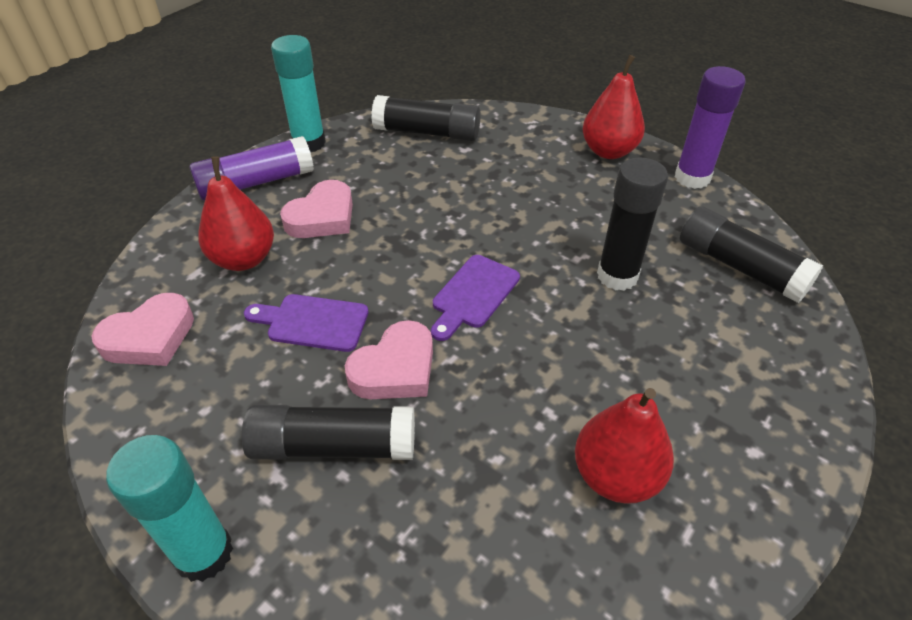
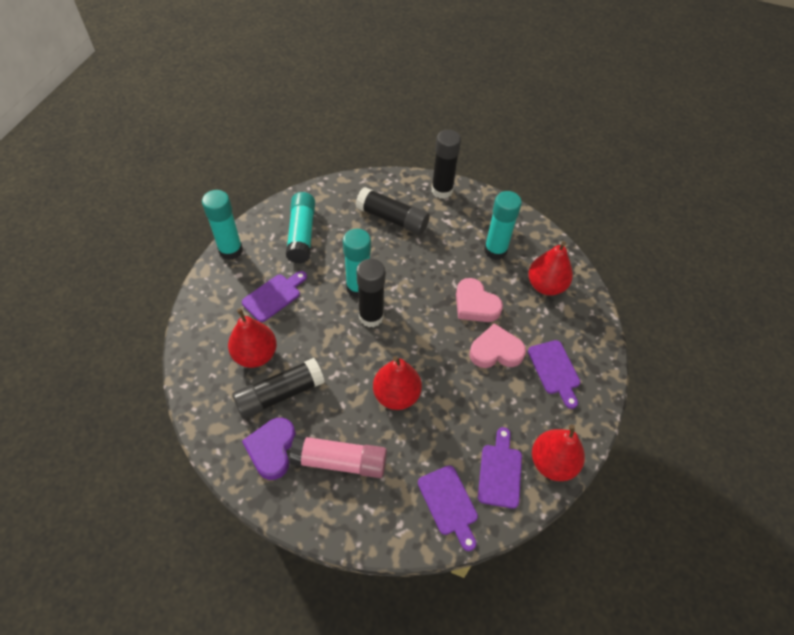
pink glue stick: none = 0 -> [290,435,387,478] = 1
pink heart: [91,293,194,366] [280,180,353,238] [345,320,433,399] = 3 -> [456,278,503,322] [469,323,526,368] = 2
purple cutting board: [244,294,369,352] [431,255,520,341] = 2 -> [242,271,307,322] [418,465,478,551] [478,427,522,509] [528,340,580,409] = 4
purple glue stick: [190,136,314,200] [675,66,746,189] = 2 -> none = 0
purple heart: none = 0 -> [242,418,296,480] = 1
red pear: [198,156,274,271] [575,388,674,504] [582,55,645,159] = 3 -> [228,308,277,368] [373,356,422,410] [528,241,573,296] [532,424,585,481] = 4
turquoise glue stick: [106,435,233,582] [271,35,326,152] = 2 -> [202,190,243,260] [286,192,315,264] [343,229,371,298] [484,191,522,260] = 4

